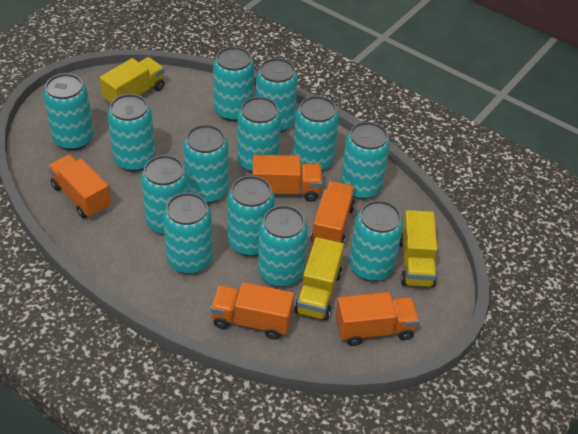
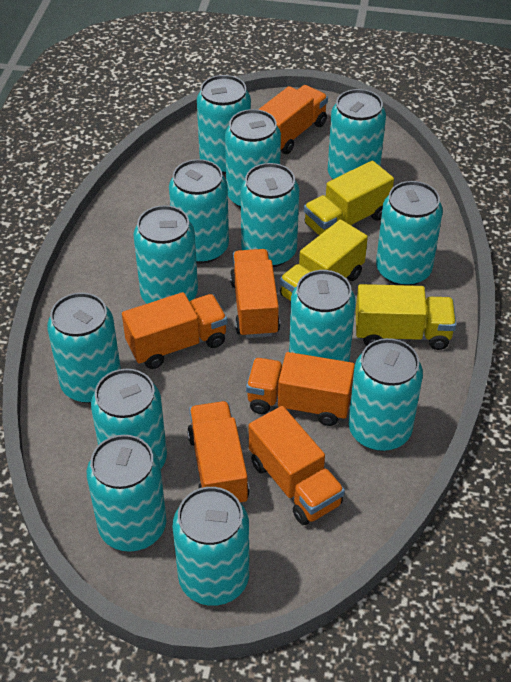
orange truck: [48,155,111,218] [211,282,294,340] [252,155,322,202] [311,181,355,244] [335,292,419,346] = 5 -> [122,292,228,369] [187,401,249,503] [230,249,280,338] [246,352,355,426] [249,406,345,525] [258,85,328,154] = 6

